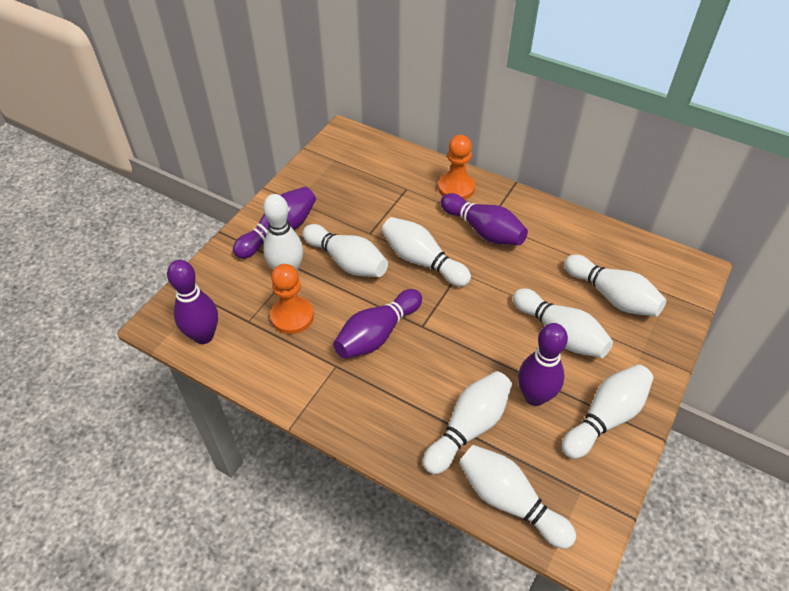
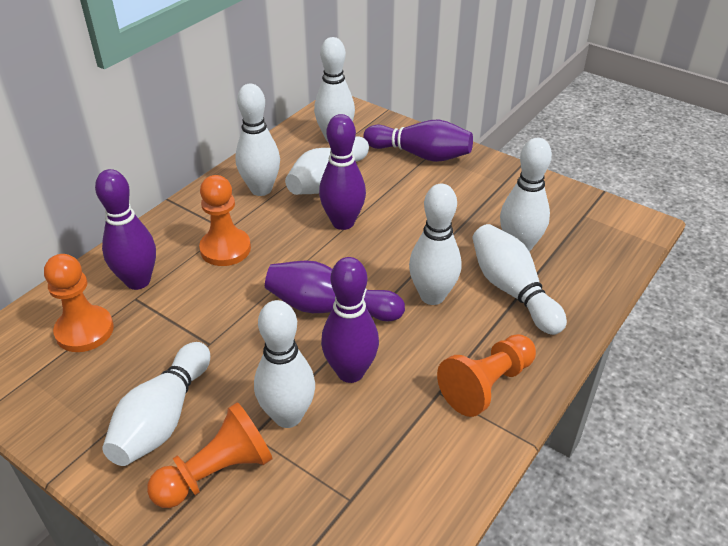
orange pawn: [270,264,314,334] [438,135,475,200] = 2 -> [44,254,114,352] [147,402,273,508] [199,175,251,266] [437,334,536,417] = 4

